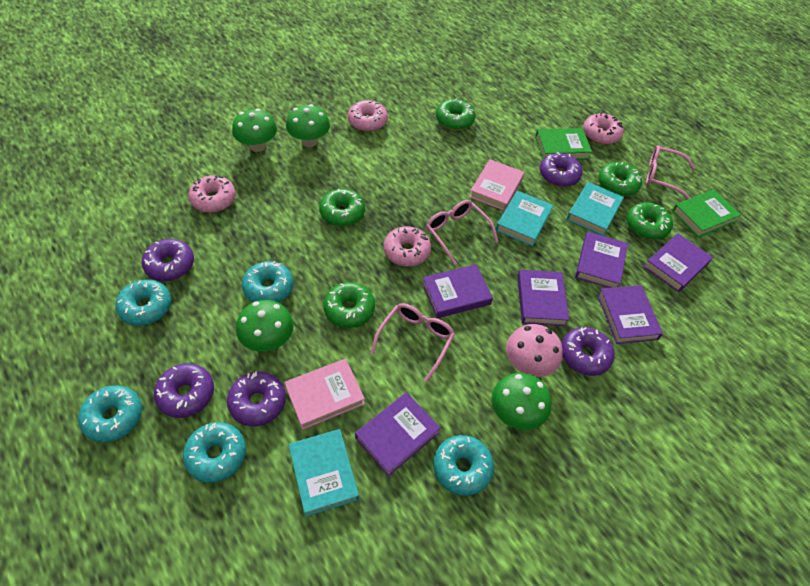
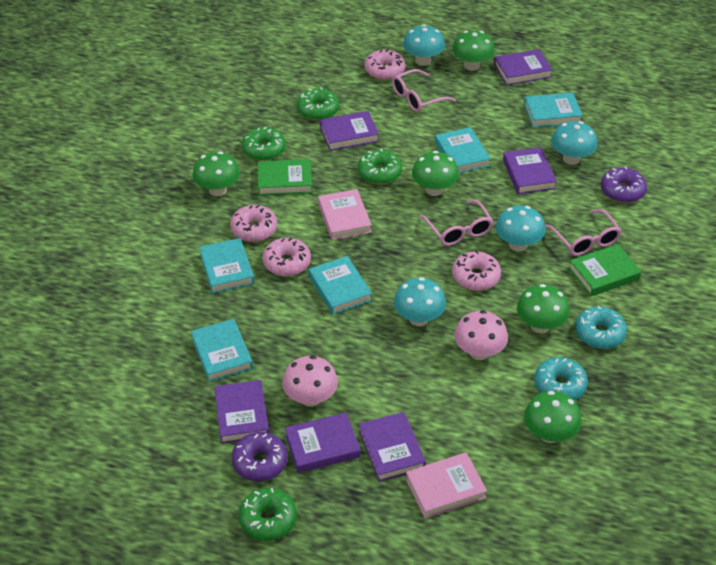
green donut: [319,189,365,226] [323,282,375,328] [436,99,475,130] [598,162,642,196] [627,202,673,240] = 5 -> [238,488,297,541] [242,127,286,161] [297,87,339,120] [357,149,402,184] = 4
green mushroom: [232,109,277,152] [236,300,294,352] [286,104,330,147] [491,373,551,430] = 4 -> [192,152,240,196] [412,151,459,196] [452,30,495,71] [517,284,570,333] [524,391,582,443] = 5
pink mushroom: [506,324,563,377] = 1 -> [282,355,338,407] [454,310,508,360] = 2
purple donut: [141,239,194,281] [154,363,214,418] [227,371,286,426] [540,152,583,187] [561,327,615,376] = 5 -> [231,432,288,481] [601,166,647,203] = 2
turquoise book: [288,429,359,517] [496,191,553,246] [567,182,624,236] = 3 -> [191,319,253,382] [199,238,255,294] [309,256,372,315] [435,127,491,173] [524,92,583,128] = 5
turquoise donut: [78,385,142,443] [116,279,171,326] [183,422,246,483] [242,261,294,303] [434,435,494,496] = 5 -> [534,357,588,400] [575,306,627,349] = 2
turquoise mushroom: none = 0 -> [394,277,446,326] [403,24,445,66] [496,205,545,252] [551,121,598,165] = 4

